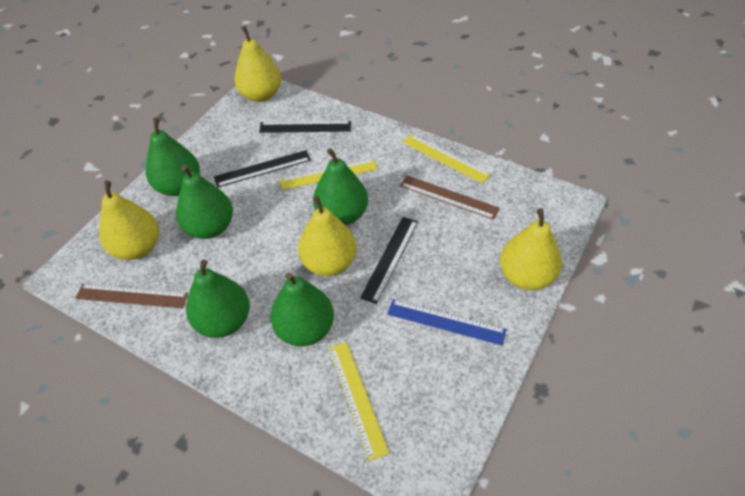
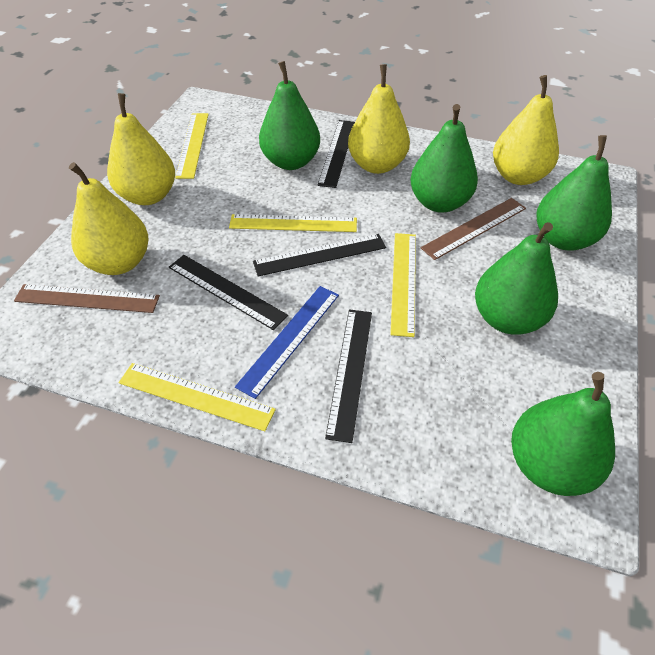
black ruler: [214,150,311,188] [259,121,351,133] [360,217,418,304] = 3 -> [169,255,288,330] [253,234,386,276] [318,120,355,188] [325,309,372,443] = 4
yellow ruler: [280,158,378,190] [329,342,389,461] [403,134,491,184] = 3 -> [119,363,276,431] [175,113,209,179] [229,214,357,232] [390,233,416,337] = 4

